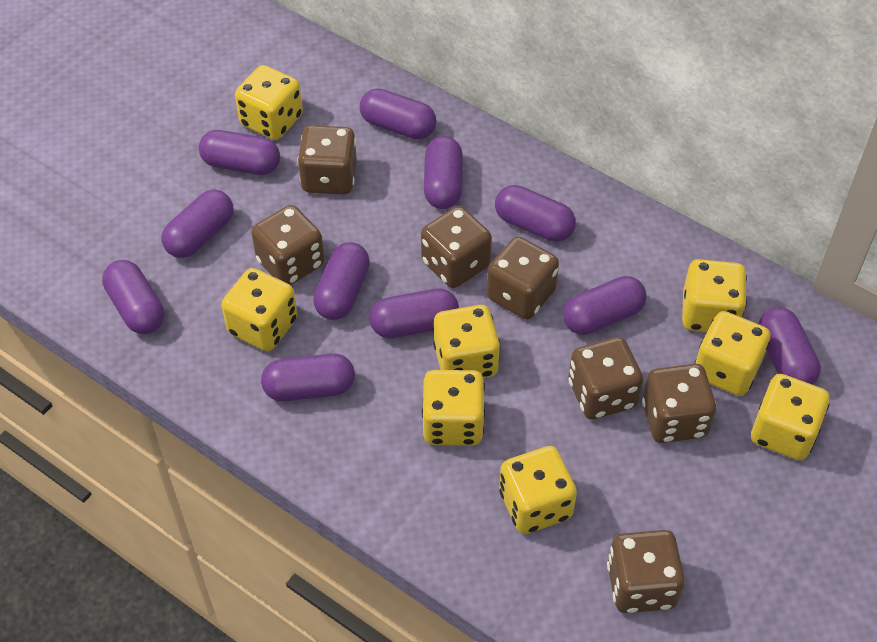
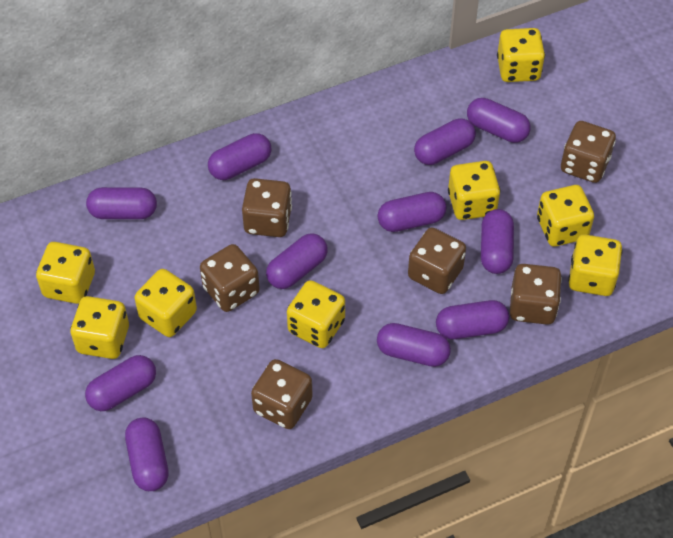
brown dice: [251,205,324,285] [297,125,357,195] [421,206,492,288] [487,236,559,320] [568,337,643,420] [607,530,685,613] [642,364,717,443] = 7 -> [200,244,260,312] [242,178,292,237] [251,359,313,429] [408,227,466,294] [510,264,562,325] [561,121,616,183] = 6

